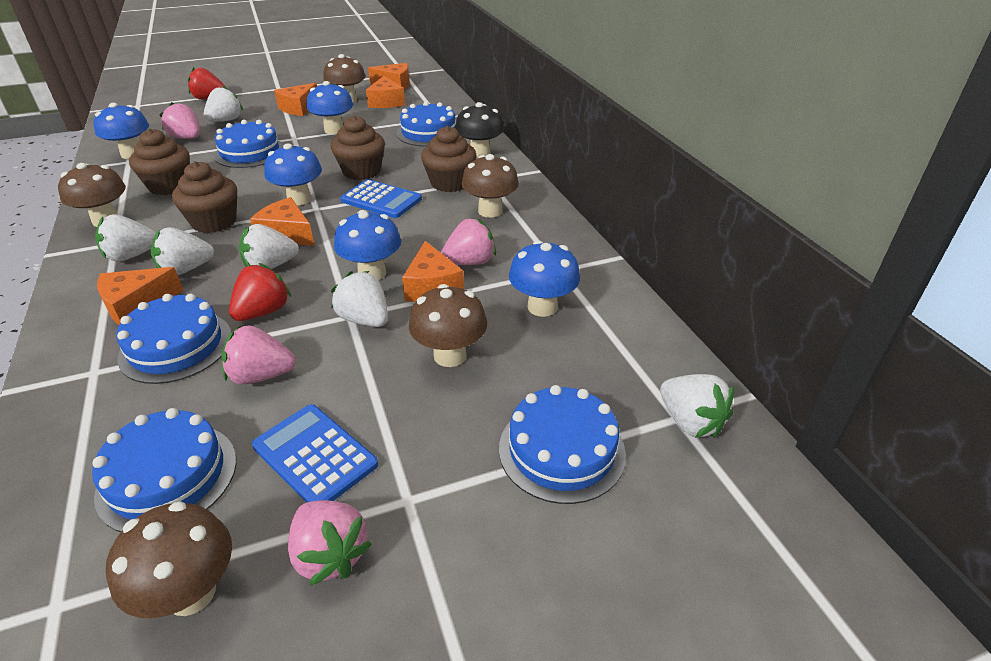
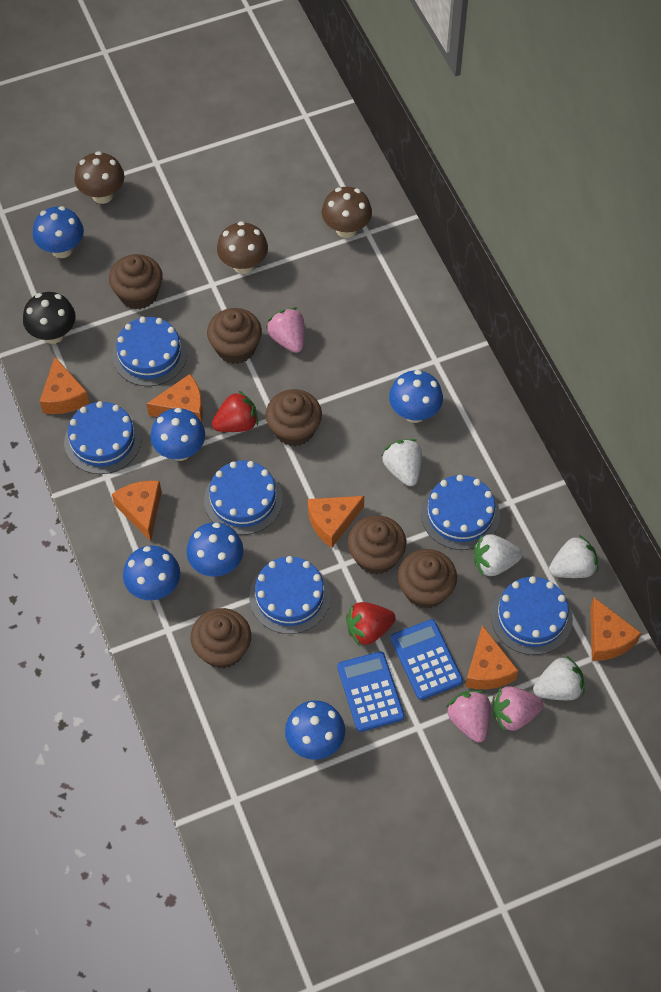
blue cake: [92,408,236,532] [116,294,231,384] [214,120,284,168] [396,101,456,147] [499,385,626,504] = 5 -> [64,401,141,474] [112,317,187,386] [204,461,283,535] [249,556,330,634] [421,475,500,550] [491,576,573,655] = 6
blue mushroom: [93,102,149,159] [264,143,322,206] [307,81,353,134] [334,210,401,280] [509,240,580,317] = 5 -> [33,206,84,258] [123,546,180,600] [151,408,205,461] [186,522,244,577] [285,700,345,760] [389,370,443,423] = 6
brown cupcake: [129,128,190,195] [172,161,237,233] [331,115,385,180] [421,126,477,192] = 4 -> [109,254,163,309] [191,608,251,669] [207,308,262,364] [266,389,322,446] [348,515,406,575] [398,549,457,609] = 6
brown mushroom: [58,163,126,227] [106,501,232,618] [323,54,365,102] [409,284,487,367] [461,154,519,218] = 5 -> [74,151,124,204] [217,221,268,274] [322,187,372,238] = 3
pink strawberry: [159,102,200,139] [221,325,296,385] [288,500,372,586] [441,218,496,265] = 4 -> [266,308,305,353] [446,691,490,742] [492,686,544,732] = 3
white strawberry: [95,214,156,262] [151,227,214,275] [204,85,243,122] [239,224,299,269] [331,271,388,327] [660,374,734,438] = 6 -> [382,439,422,486] [474,534,522,576] [533,655,584,700] [549,535,598,578] = 4

